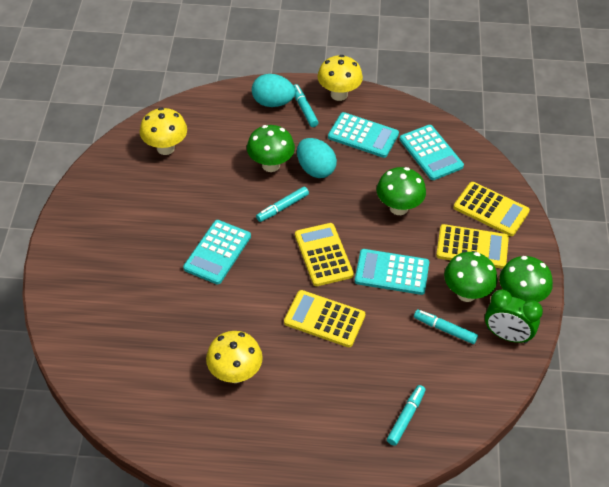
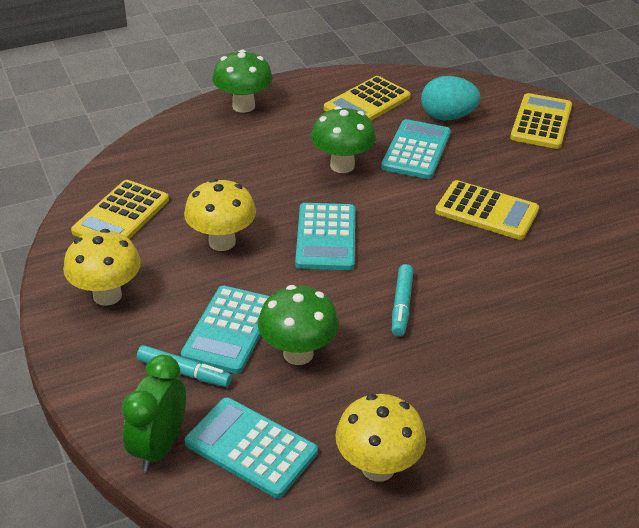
green mushroom: [247,125,295,172] [377,167,426,215] [444,252,497,302] [499,256,553,302] = 4 -> [212,50,273,113] [258,285,339,365] [311,106,376,173] = 3
turquoise egg: [252,74,295,107] [297,138,337,178] = 2 -> [421,76,481,120] = 1
turquoise marker: [256,186,309,222] [293,84,318,127] [387,385,425,446] [414,309,478,344] = 4 -> [137,345,232,387] [392,264,413,337] = 2

